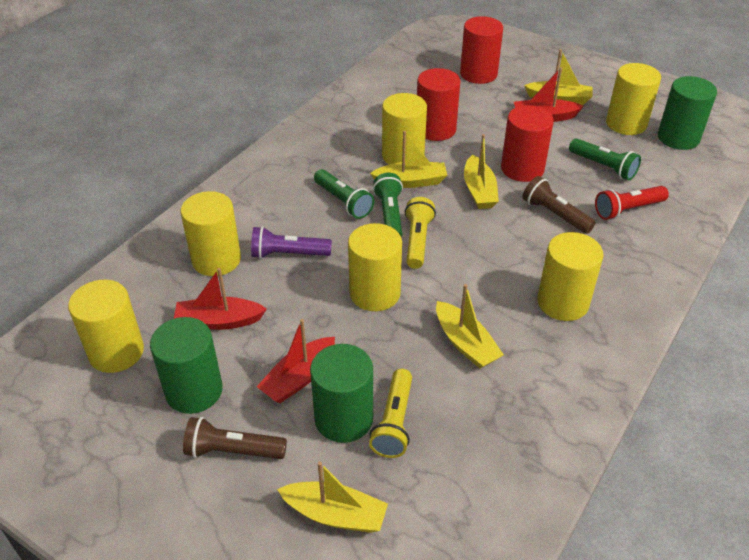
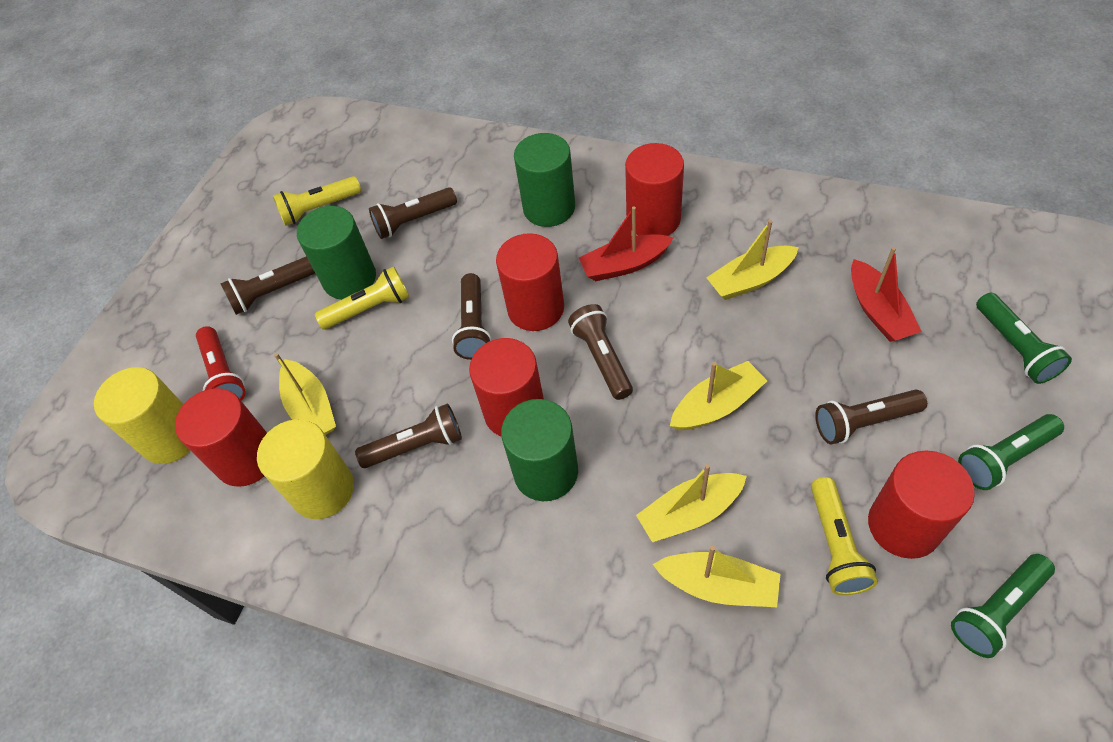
brown flashlight: [183,417,287,459] [522,176,596,234] = 2 -> [220,256,315,315] [355,403,462,468] [369,187,457,239] [452,273,492,360] [568,304,633,400] [815,389,927,444] = 6
purple flashlight: [251,226,332,259] = 1 -> none = 0
red boat: [174,268,267,330] [257,319,335,403] [514,67,584,122] = 3 -> [579,206,673,281] [851,247,922,342] = 2
red cylinder: [417,68,460,141] [460,16,503,84] [501,105,554,182] = 3 -> [175,388,267,487] [469,338,544,436] [496,233,564,331] [625,143,684,236] [868,450,975,559] = 5
yellow cylinder: [68,280,144,373] [181,191,241,276] [348,223,402,311] [382,93,427,165] [537,232,604,321] [606,63,661,135] = 6 -> [94,367,190,464] [257,419,354,519] = 2
yellow flashlight: [369,369,412,458] [405,197,436,269] = 2 -> [273,176,361,226] [315,266,409,330] [811,477,878,595] = 3

